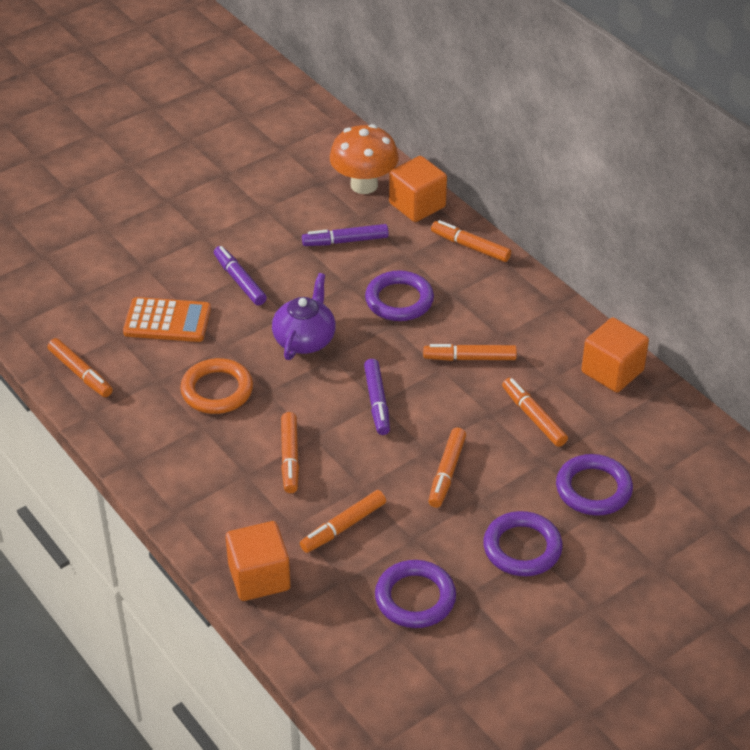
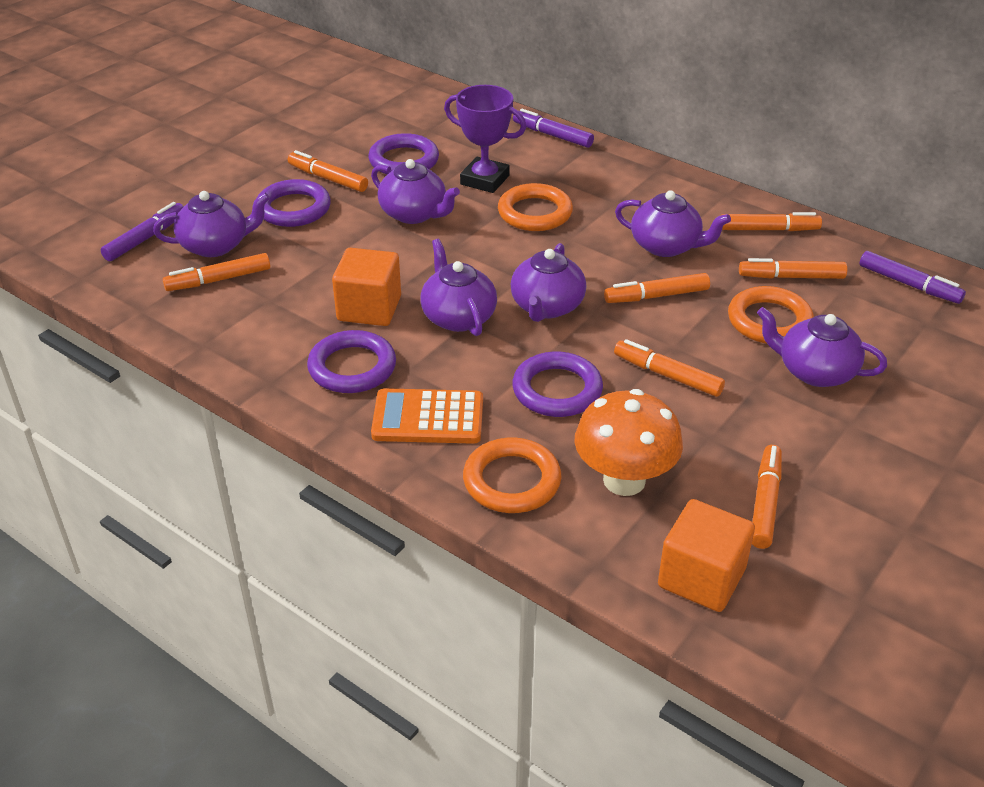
orange cube: [226,521,291,601] [389,156,447,222] [581,317,649,392] = 3 -> [332,248,401,326] [658,499,755,612] = 2
orange ring: [180,358,253,414] = 1 -> [463,438,562,513] [498,183,573,231] [728,286,814,344] = 3
purple teapot: [272,273,336,360] = 1 -> [153,191,270,257] [371,159,460,224] [420,239,497,336] [510,243,586,322] [615,190,731,257] [757,307,887,387] = 6
purple trophy: none = 0 -> [444,85,526,193] = 1

